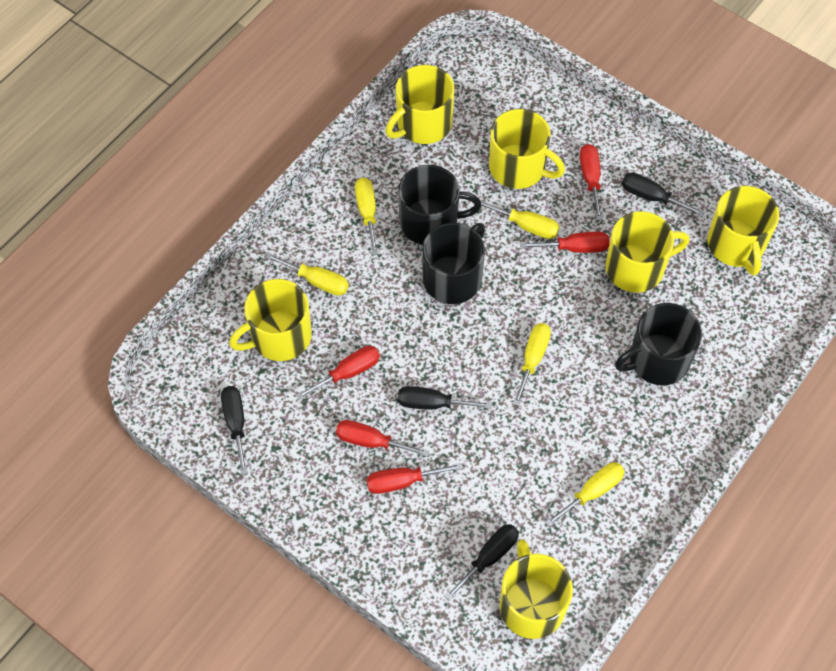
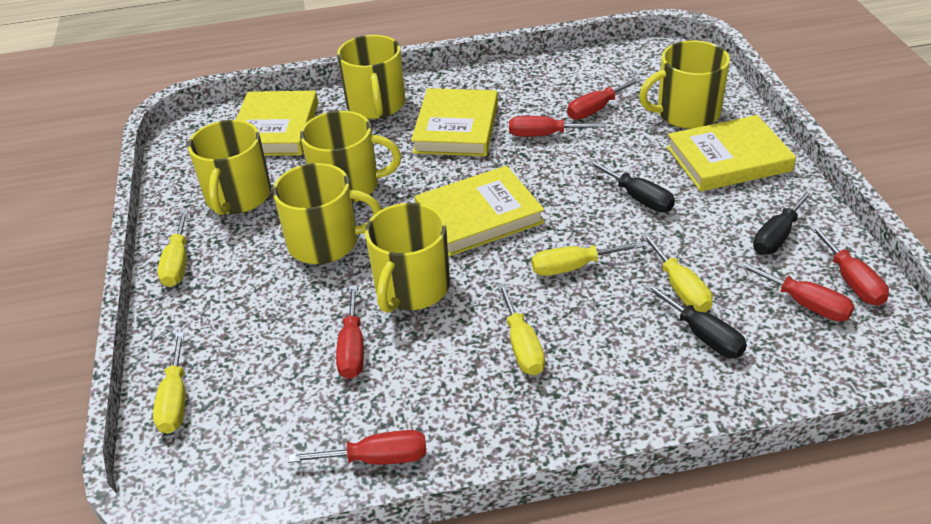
black mug: [398,165,482,245] [422,223,485,304] [615,303,702,385] = 3 -> none = 0
black screwdriver: [221,386,248,475] [397,386,492,410] [445,524,519,601] [622,172,705,217] = 4 -> [587,160,675,212] [644,283,747,358] [753,189,814,255] = 3
red screwdriver: [296,346,380,400] [336,420,430,457] [366,463,463,494] [520,232,610,253] [580,144,603,220] = 5 -> [288,430,426,465] [336,285,364,379] [509,116,606,137] [567,78,642,120] [736,260,855,321] [809,225,889,306] = 6
yellow book: none = 0 -> [236,91,318,156] [411,88,498,156] [415,166,544,257] [667,115,796,192] = 4

